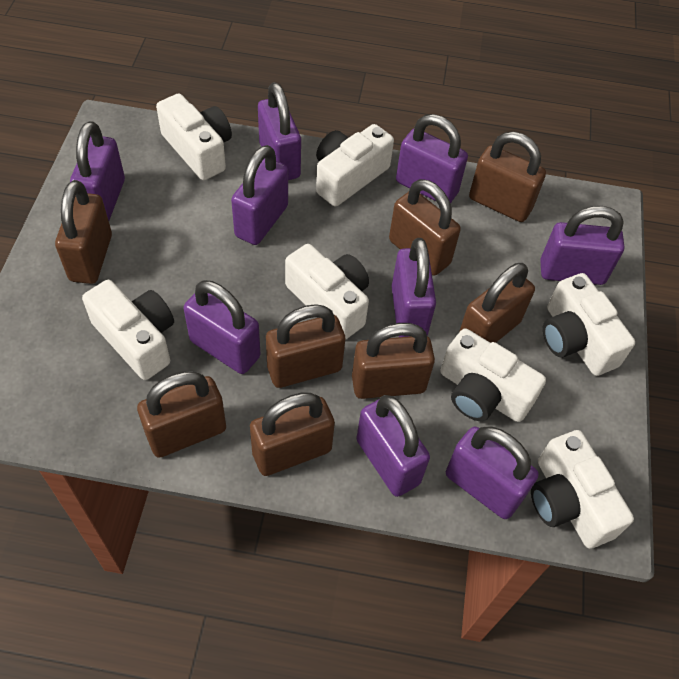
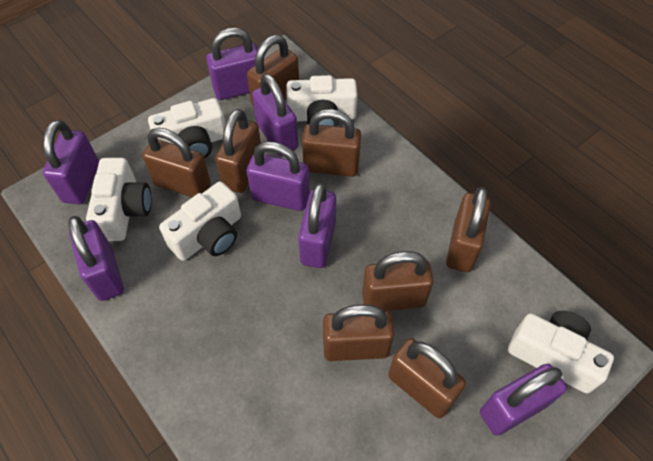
purple padlock: [70,121,125,220] [184,280,261,374] [231,145,288,245] [258,82,301,180] [356,395,430,497] [392,238,436,337] [396,114,468,203] [446,426,538,519] [540,206,624,285] = 9 -> [43,120,99,204] [68,216,124,301] [206,28,258,100] [247,141,310,211] [252,73,298,156] [298,183,336,268] [480,364,567,436] = 7
white camera: [82,280,174,380] [156,93,232,180] [285,244,369,340] [316,124,394,206] [440,328,546,422] [531,430,634,549] [543,273,635,376] = 7 -> [86,158,152,241] [148,98,225,158] [159,182,241,261] [286,75,357,127] [508,311,614,393] = 5

